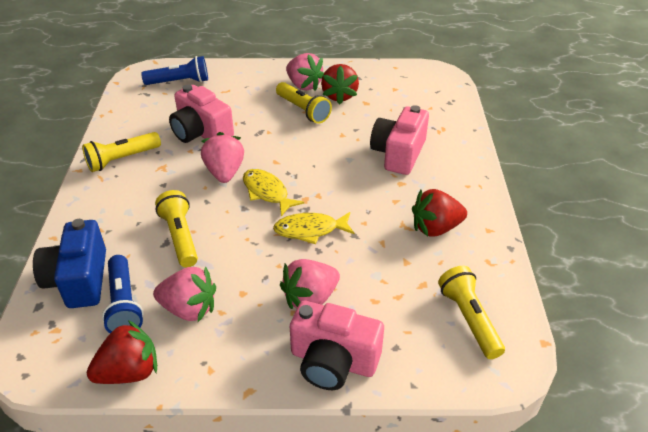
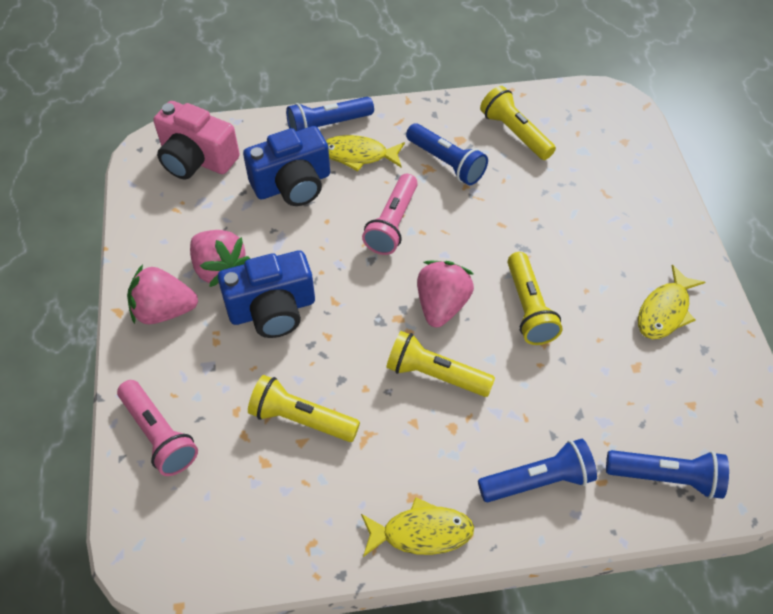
blue camera: [33,219,106,308] = 1 -> [218,250,315,338] [243,126,330,206] = 2
blue flashlight: [102,255,144,333] [141,56,208,85] = 2 -> [286,97,374,131] [406,123,488,185] [478,439,597,502] [606,450,729,499] = 4
pink camera: [169,85,234,143] [290,301,384,390] [370,105,429,175] = 3 -> [154,101,240,180] = 1
pink flashlight: none = 0 -> [117,380,198,476] [362,174,418,255] = 2
pink strawberry: [153,266,216,322] [201,132,244,183] [280,259,340,309] [286,53,324,91] = 4 -> [127,264,198,324] [190,230,250,287] [417,260,474,327] = 3
red strawberry: [87,320,157,384] [321,64,359,104] [412,189,467,237] = 3 -> none = 0
yellow fish: [243,169,304,216] [273,212,355,244] = 2 -> [326,135,405,171] [361,497,474,557] [638,265,705,339] = 3

